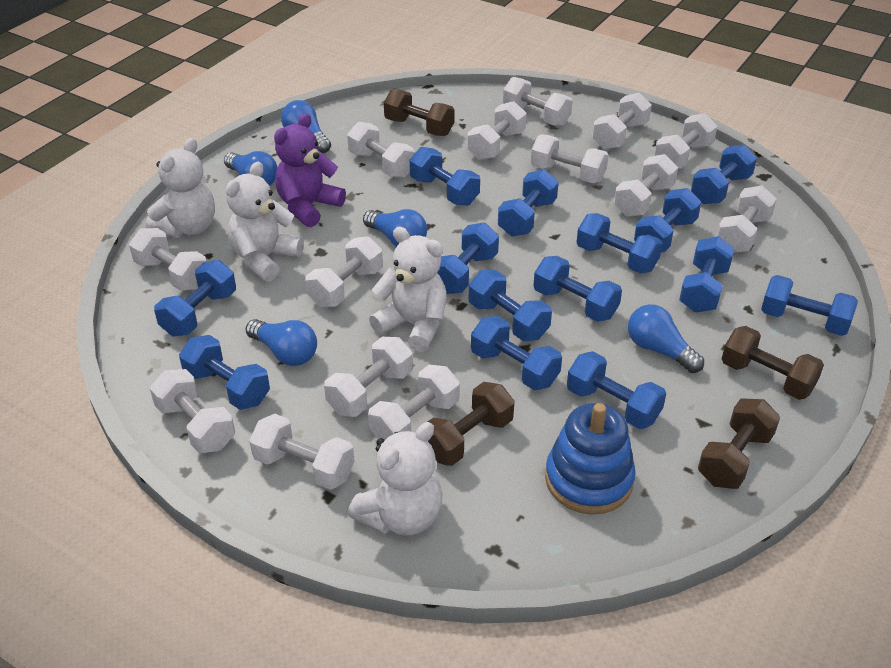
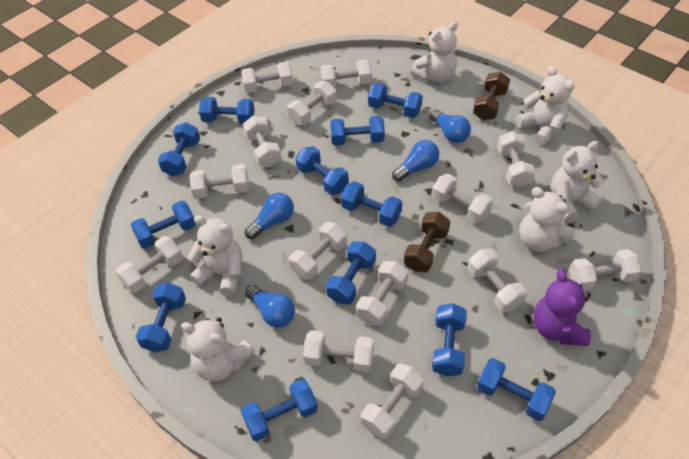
blue dumbbell: [154,260,236,336] [179,335,270,410] [410,147,480,206] [437,223,499,294] [469,270,552,341] [471,316,562,390] [498,169,559,237] [533,256,622,322] [567,351,666,429] [576,213,663,274] [634,188,701,252] [679,236,735,313] [691,145,757,204] [761,275,858,336] = 14 -> [131,201,196,249] [136,282,186,352] [158,122,200,177] [199,97,255,124] [241,379,318,441] [295,146,349,195] [326,242,376,304] [330,116,385,146] [341,181,402,227] [368,83,423,118] [432,303,467,376] [477,358,556,421] = 12
blue light bulb: [224,151,277,186] [246,319,317,366] [281,100,331,153] [363,209,427,247] [628,304,704,373] = 5 -> [245,193,294,239] [245,285,295,328] [392,140,439,182] [430,109,471,143] = 4
blue stacking toy: [545,403,636,515] = 1 -> none = 0
brown dumbbell: [384,89,454,136] [428,382,514,466] [698,399,780,489] [722,326,824,400] = 4 -> [404,212,450,272] [473,72,510,120] = 2
white teddy bear: [146,138,215,238] [226,162,304,282] [348,422,442,536] [369,227,447,352] = 4 -> [181,318,255,382] [187,216,242,296] [411,22,458,82] [516,66,575,146] [519,187,575,252] [551,141,605,222] = 6

